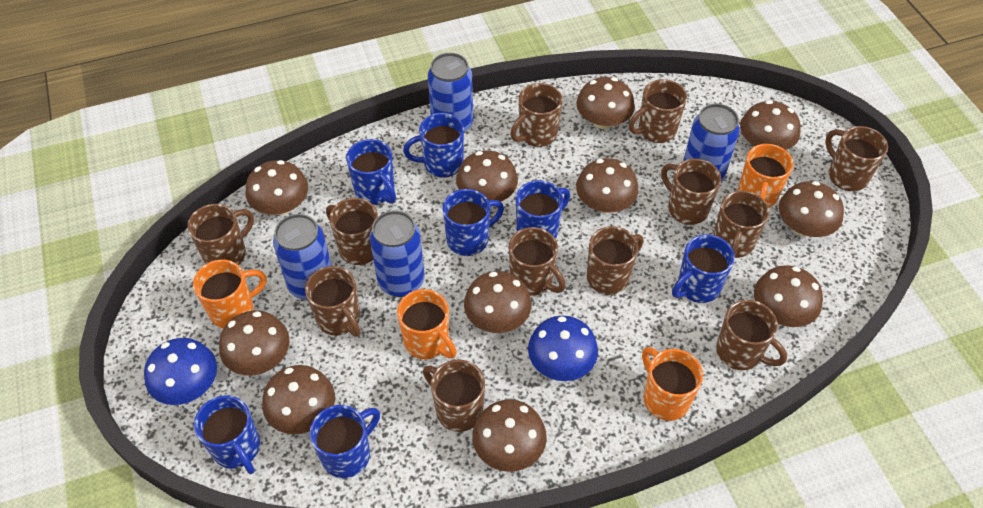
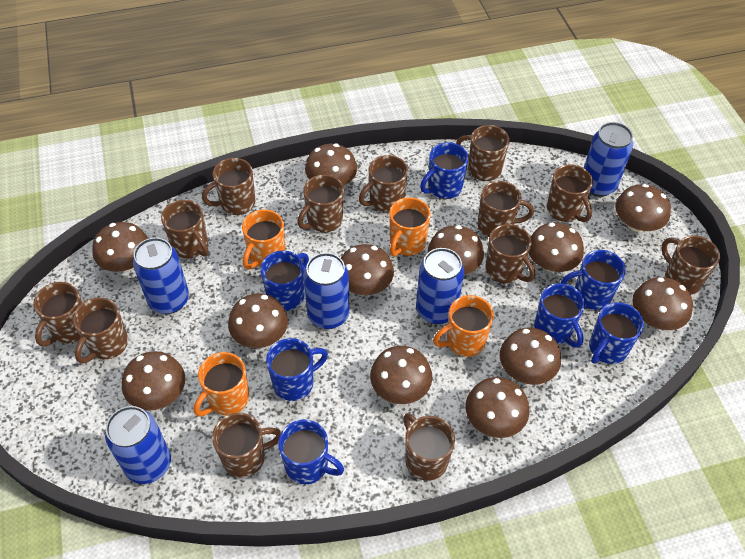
blue can: [273,214,332,300] [369,211,425,297] [428,53,473,133] [683,104,740,182] = 4 -> [105,406,171,484] [133,238,189,314] [303,253,350,329] [416,248,464,324] [584,122,633,197] = 5
blue mushroom: [144,338,217,405] [528,316,598,381] = 2 -> none = 0
brown mug: [187,204,254,265] [305,266,360,337] [326,198,378,265] [423,360,485,432] [509,227,566,296] [510,83,562,147] [587,226,644,295] [629,79,687,143] [661,159,721,225] [713,191,769,258] [716,300,787,370] [825,126,888,191] = 12 -> [33,282,83,346] [73,297,128,363] [161,200,209,259] [202,158,255,215] [212,413,281,477] [297,175,344,232] [359,155,408,212] [403,413,455,481] [456,125,509,181] [478,181,534,237] [486,224,535,283] [547,164,593,222] [661,235,720,295] = 13
brown mushroom: [219,310,290,376] [246,160,308,215] [262,365,335,434] [456,150,518,202] [464,271,532,333] [472,400,547,472] [576,77,635,129] [576,158,638,213] [740,100,801,150] [754,265,823,327] [779,181,844,237] = 11 -> [92,222,148,272] [122,351,185,411] [228,293,288,348] [305,144,357,186] [341,244,394,295] [370,346,432,404] [428,225,484,275] [466,377,529,438] [500,327,561,385] [529,223,584,272] [615,184,671,232] [632,277,693,330] = 12

